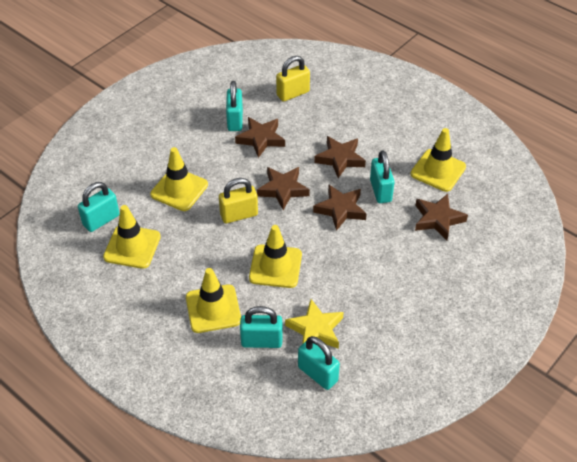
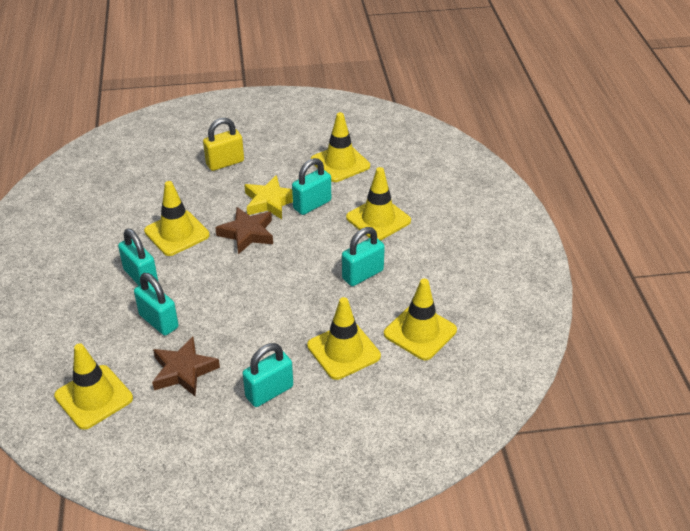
brown star: [235,117,285,158] [257,167,310,210] [313,185,367,231] [314,136,366,178] [415,194,468,240] = 5 -> [152,337,220,396] [215,207,273,254] = 2
yellow padlock: [219,178,258,223] [276,56,310,102] = 2 -> [203,118,244,171] = 1
yellow traffic cone: [103,205,161,269] [150,147,208,211] [186,268,241,333] [249,225,302,288] [410,128,466,192] = 5 -> [54,343,133,430] [144,181,209,256] [307,297,381,380] [311,112,370,182] [346,167,411,241] [384,279,457,360] = 6

